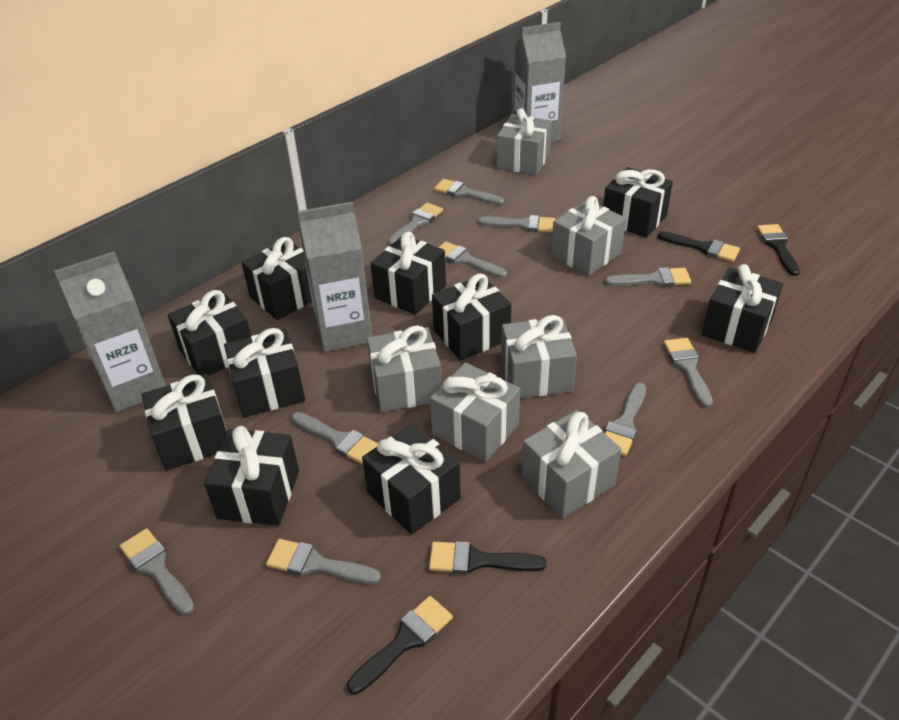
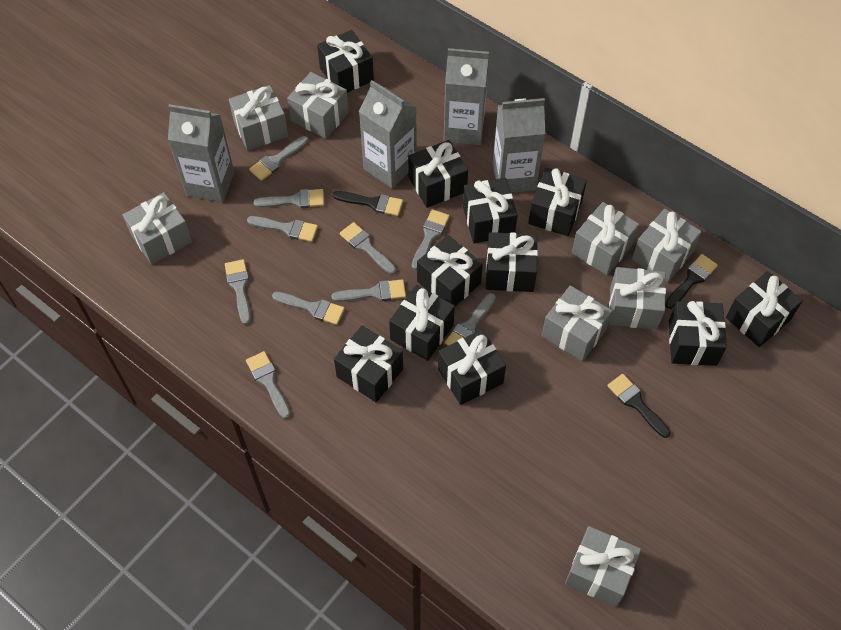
black brush: [347,596,453,695] [429,541,546,574] [657,231,740,262] [757,224,800,276] = 4 -> [333,191,403,216] [607,374,671,438] [665,254,718,309] = 3
black gift: [141,374,227,470] [168,290,251,376] [204,426,299,526] [224,328,305,417] [241,237,312,320] [362,423,461,534] [370,232,446,315] [432,273,511,361] [603,167,673,238] [702,264,783,353] = 10 -> [317,30,374,93] [334,325,403,403] [389,285,455,361] [408,140,468,208] [417,235,483,306] [438,329,506,405] [463,178,518,243] [486,232,538,292] [528,168,587,236] [669,301,727,366] [726,271,803,347] = 11
grey carton: [54,251,166,412] [297,202,372,352] [513,22,566,142] = 3 -> [168,104,234,202] [359,80,417,188] [444,48,489,145] [493,98,546,193] = 4
grey gift: [367,325,442,412] [430,362,520,462] [497,108,552,175] [501,315,577,398] [522,410,621,518] [551,196,626,276] = 6 -> [123,192,192,264] [229,85,288,150] [287,72,349,139] [542,285,612,361] [565,526,641,607] [572,202,639,275] [609,267,666,330] [632,209,702,282] = 8

